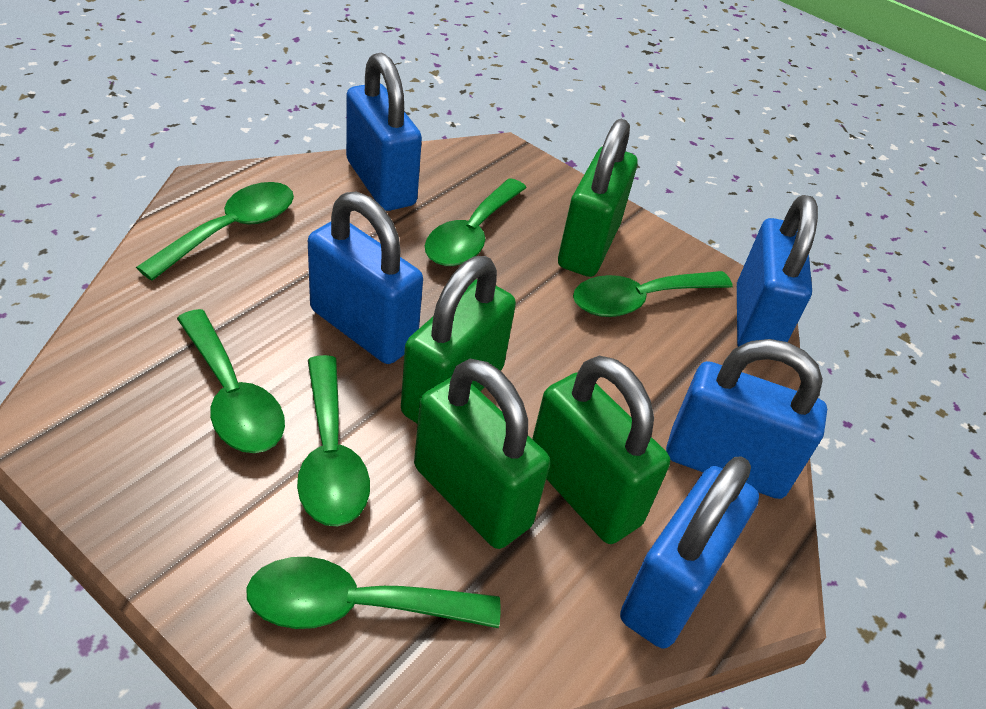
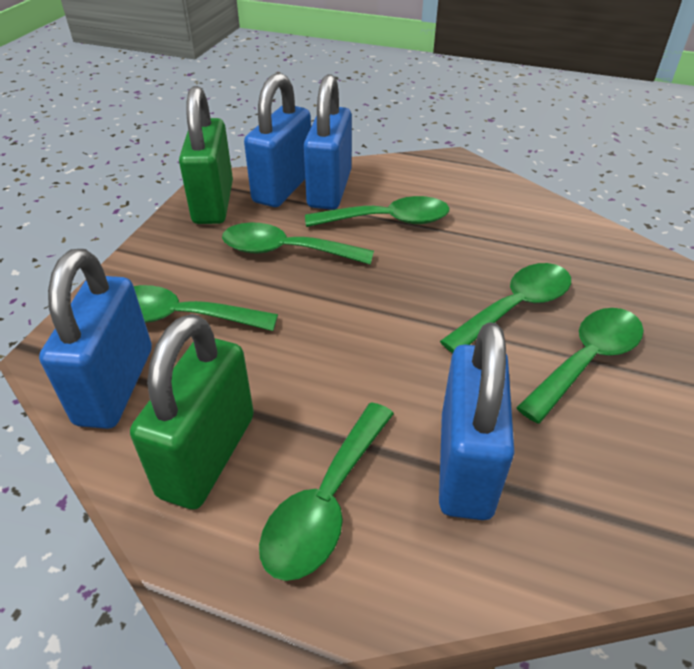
blue padlock: [308,191,423,364] [346,52,422,211] [620,456,759,649] [666,339,827,499] [737,195,818,347] = 5 -> [39,249,152,429] [244,73,311,207] [304,74,352,210] [439,322,515,520] = 4
green padlock: [401,256,516,424] [414,359,550,549] [532,356,670,544] [558,119,638,277] = 4 -> [130,314,254,510] [179,86,233,224] = 2

